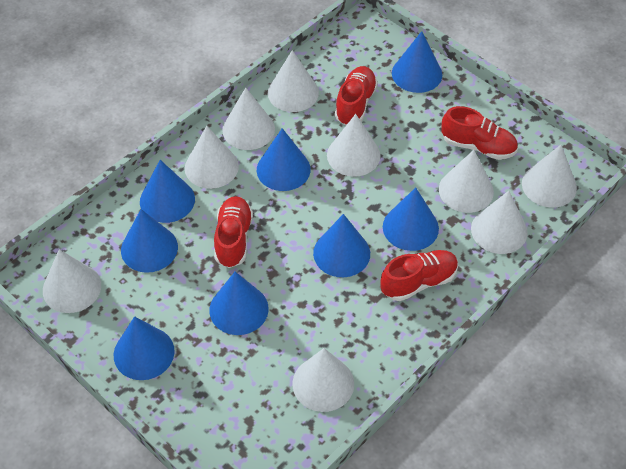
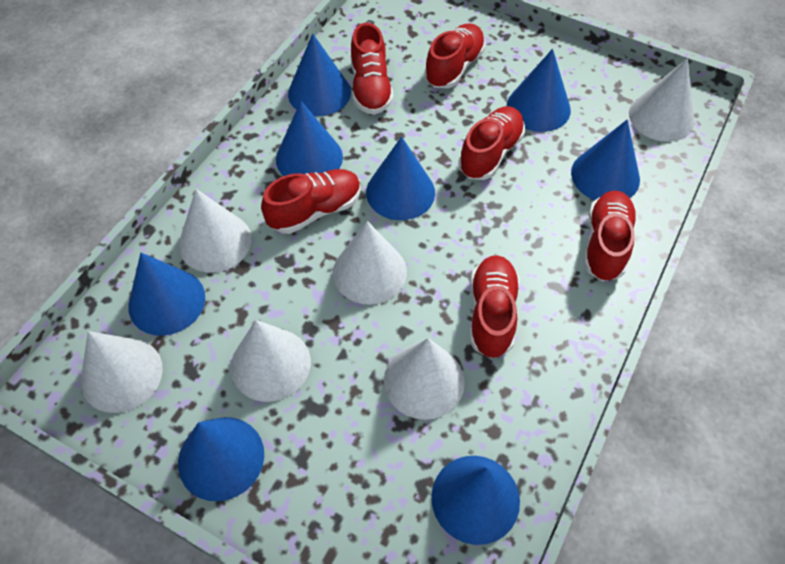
red shoe: [214,196,253,268] [335,66,378,126] [380,250,458,301] [441,106,518,160] = 4 -> [261,169,361,234] [351,23,394,115] [424,23,486,88] [458,106,525,180] [470,255,520,358] [584,191,637,281] = 6
white cone: [43,249,101,313] [185,126,239,189] [222,87,275,150] [268,50,319,112] [293,348,354,412] [327,114,380,177] [439,150,494,213] [471,191,528,254] [522,145,577,208] = 9 -> [81,331,163,413] [179,189,252,273] [231,320,311,402] [333,221,407,305] [384,338,465,420] [629,58,694,142] = 6

